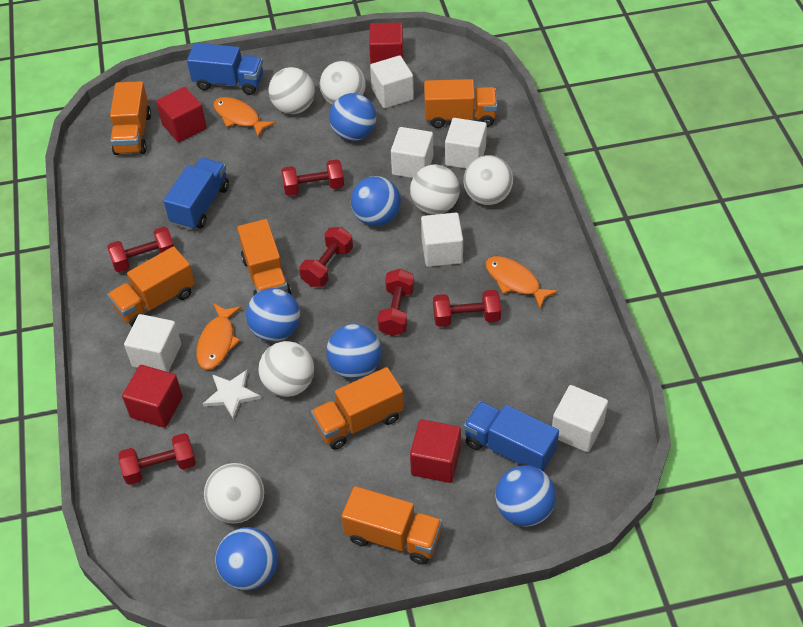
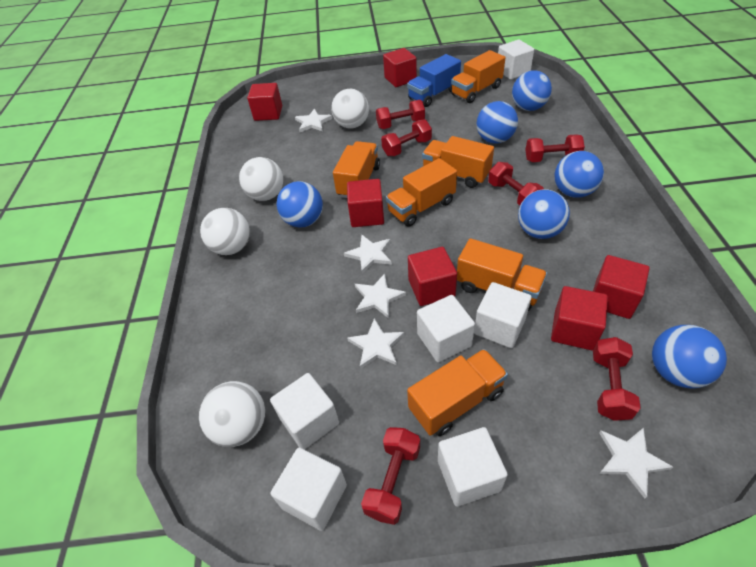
blue truck: [164,158,229,230] [187,43,263,95] [464,401,559,472] = 3 -> [407,54,461,107] = 1
orange fish: [196,303,242,370] [213,97,275,137] [485,256,558,309] = 3 -> none = 0
red cube: [122,365,183,428] [156,87,207,142] [369,22,403,65] [410,419,461,483] = 4 -> [247,83,282,121] [347,179,384,227] [383,48,417,87] [408,247,457,306] [551,286,608,351] [593,255,650,319] = 6
white ball: [204,463,264,524] [258,341,314,397] [269,67,315,114] [320,61,366,105] [410,164,460,215] [464,155,513,205] = 6 -> [199,381,265,447] [200,208,250,255] [239,157,283,201] [331,89,369,129] = 4
white star: [203,370,261,420] = 1 -> [295,109,332,132] [344,235,392,274] [347,318,404,369] [355,274,406,318] [599,428,673,499] = 5

